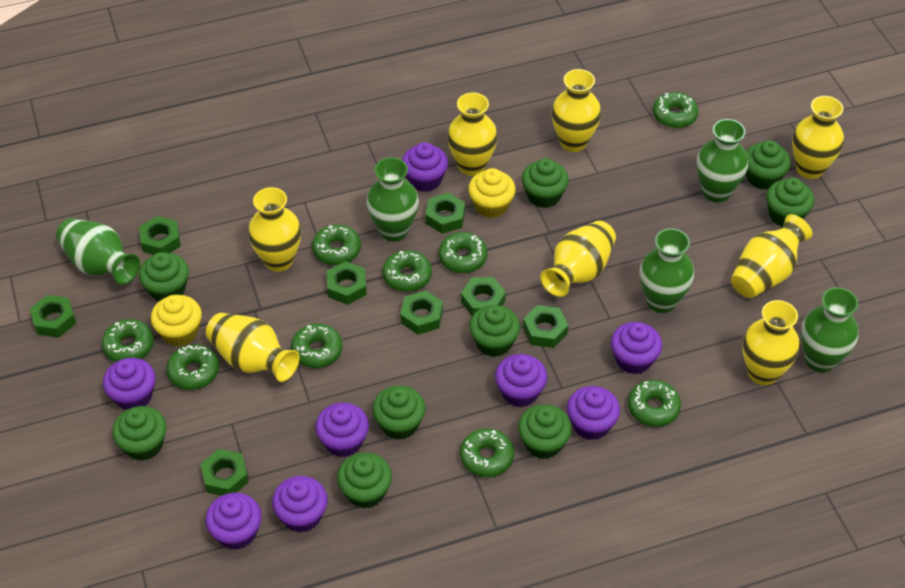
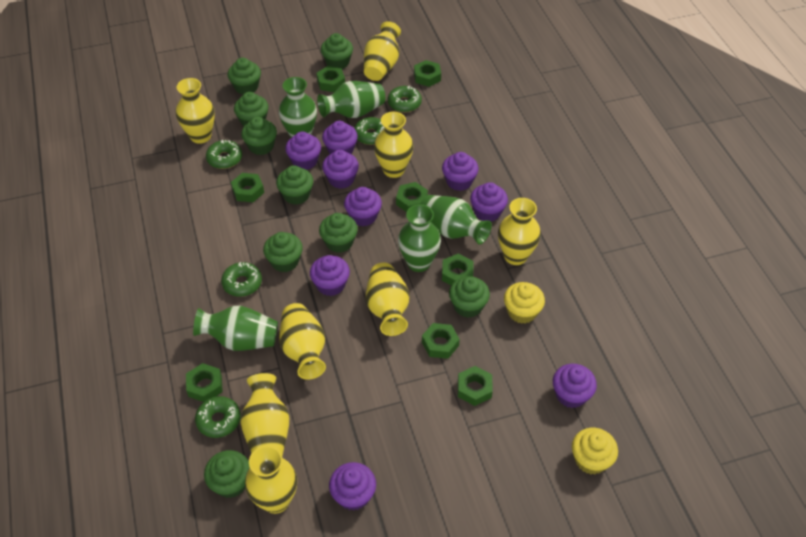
green donut: [101,319,154,362] [166,344,219,390] [291,323,343,368] [312,224,361,265] [382,250,432,292] [438,232,487,273] [460,428,514,477] [628,380,681,427] [653,92,698,128] = 9 -> [195,396,241,438] [206,140,242,169] [221,262,262,297] [354,117,384,145] [388,86,422,112] = 5
purple cupcake: [103,358,156,410] [205,493,262,550] [272,476,328,533] [315,403,369,457] [402,142,448,192] [495,354,547,407] [567,386,620,440] [611,322,662,374] = 8 -> [285,131,321,170] [310,255,350,296] [322,121,358,154] [322,150,359,189] [329,462,376,511] [344,187,382,226] [442,152,479,191] [470,182,508,222] [553,364,597,408] = 9

